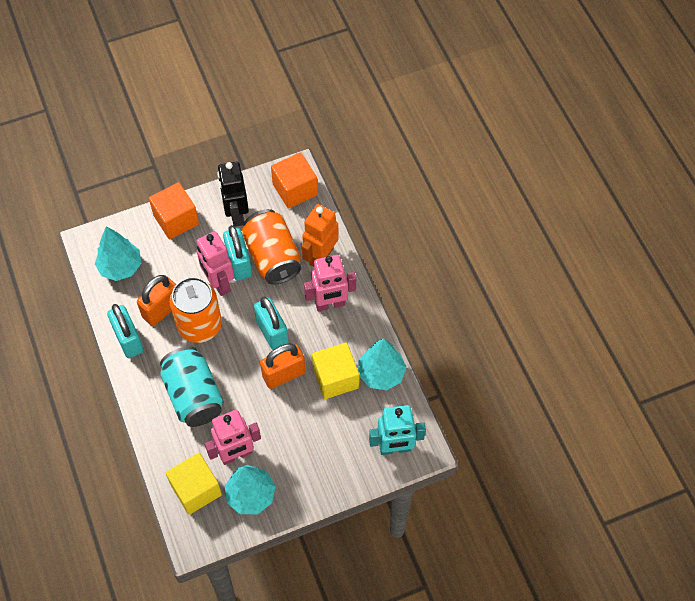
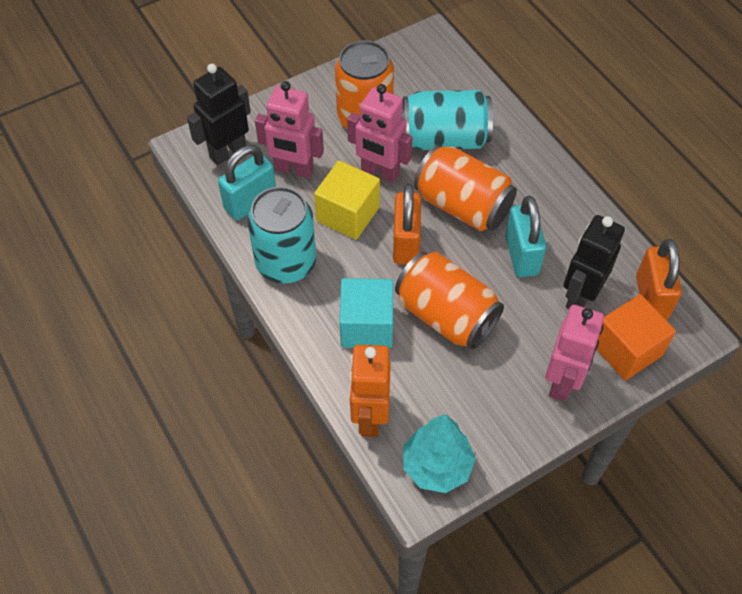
black robot: [217,162,249,227] = 1 -> [187,64,251,165] [564,215,625,309] = 2
orange can: [170,277,222,343] [242,209,301,285] = 2 -> [335,40,394,129] [395,252,504,350] [414,145,517,231] = 3
orange cube: [149,182,199,240] [271,152,318,209] = 2 -> [596,294,676,380] = 1
turquoise can: [160,346,224,427] = 1 -> [247,186,316,284] [402,90,493,150] = 2
turquoise cube: none = 0 -> [339,278,393,348] = 1
turquoise padlock: [107,304,144,358] [223,225,252,281] [254,296,289,350] = 3 -> [218,145,276,220] [505,196,546,277] = 2
turquoise robot: [369,405,426,455] = 1 -> none = 0
turquoise tree: [95,226,141,281] [225,465,276,514] [358,338,406,390] = 3 -> [403,414,476,493] = 1
yellow cube: [166,453,222,515] [312,343,359,399] = 2 -> [314,161,380,240] = 1

